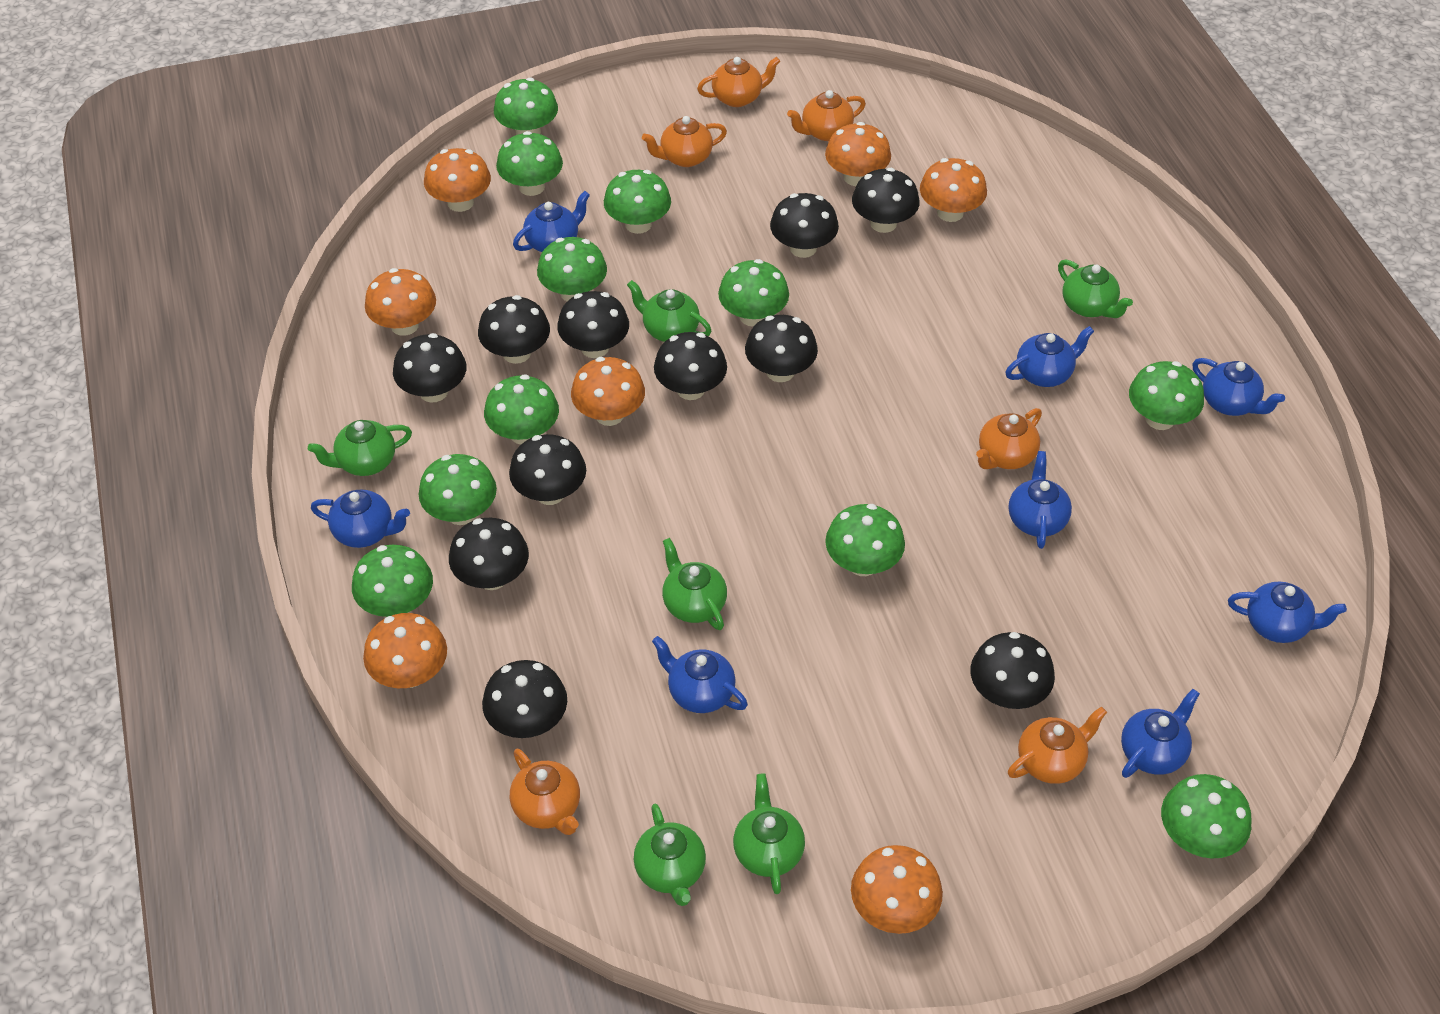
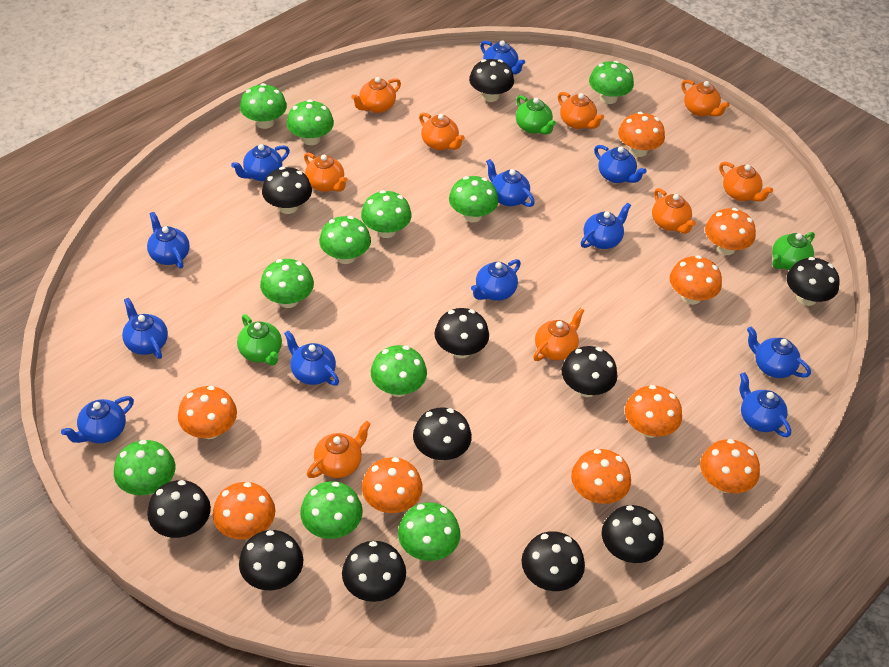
blue teapot: [311,489,410,548] [513,191,590,252] [652,636,748,713] [1005,326,1094,387] [1008,451,1072,549] [1121,689,1200,778] [1192,358,1285,416] [1228,582,1347,643] = 8 -> [61,396,134,443] [122,298,168,359] [147,212,190,269] [231,144,290,181] [284,330,339,386] [471,259,521,301] [480,40,525,75] [486,159,535,207] [581,203,631,249] [594,145,647,183] [740,372,791,437] [747,326,811,378] = 12
green teapot: [308,420,412,476] [627,280,711,342] [634,803,706,906] [662,538,727,630] [733,773,805,894] [1058,260,1133,318] = 6 -> [237,314,282,366] [516,95,556,135] [772,232,815,270] = 3
orange mushroom: [363,613,447,688] [365,268,436,336] [424,148,491,212] [571,357,645,426] [825,122,891,186] [851,845,943,934] [920,158,987,222] = 7 -> [178,386,237,439] [213,482,275,539] [362,457,423,513] [571,449,631,504] [618,112,665,157] [625,385,682,438] [670,255,722,305] [700,439,760,493] [705,208,756,255] = 9
orange teapot: [510,749,580,835] [642,116,727,167] [697,57,780,107] [787,90,866,141] [976,408,1042,469] [1008,706,1107,784] = 6 -> [304,152,348,192] [307,421,371,478] [351,77,401,113] [419,112,465,150] [533,308,584,361] [558,92,604,129] [652,188,696,234] [681,80,730,117] [719,162,773,202] = 9

